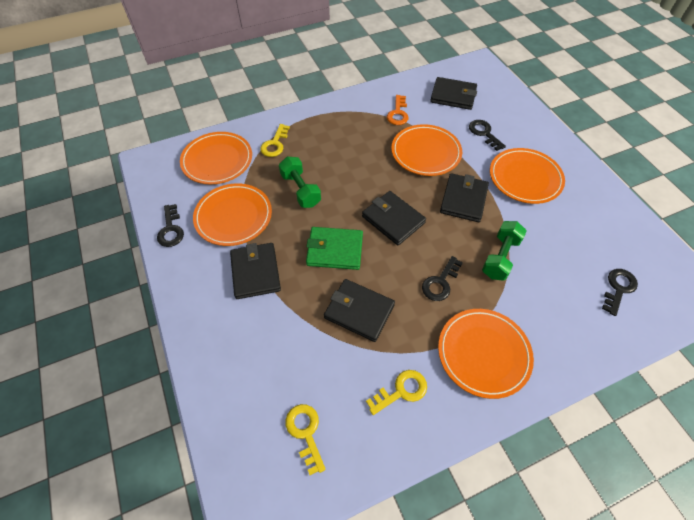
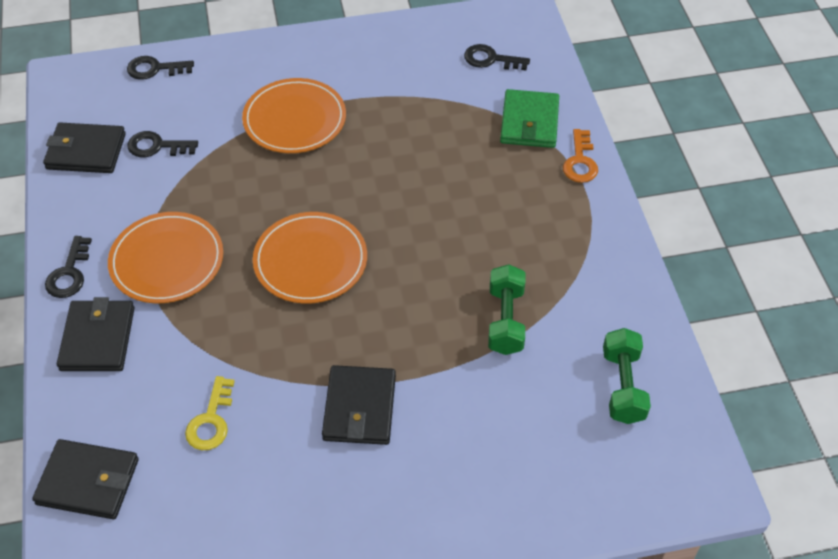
black wallet: [230,243,281,299] [324,279,395,342] [362,191,426,245] [430,77,477,110] [440,173,489,222] = 5 -> [32,439,139,519] [43,123,126,173] [57,297,134,371] [322,365,396,445] = 4
orange plate: [180,132,252,184] [193,183,272,246] [391,124,462,176] [438,309,534,399] [490,148,565,204] = 5 -> [108,212,223,303] [242,78,346,153] [253,212,367,304] = 3
yellow key: [260,124,290,157] [285,404,326,475] [366,370,427,415] = 3 -> [185,376,235,450] = 1

